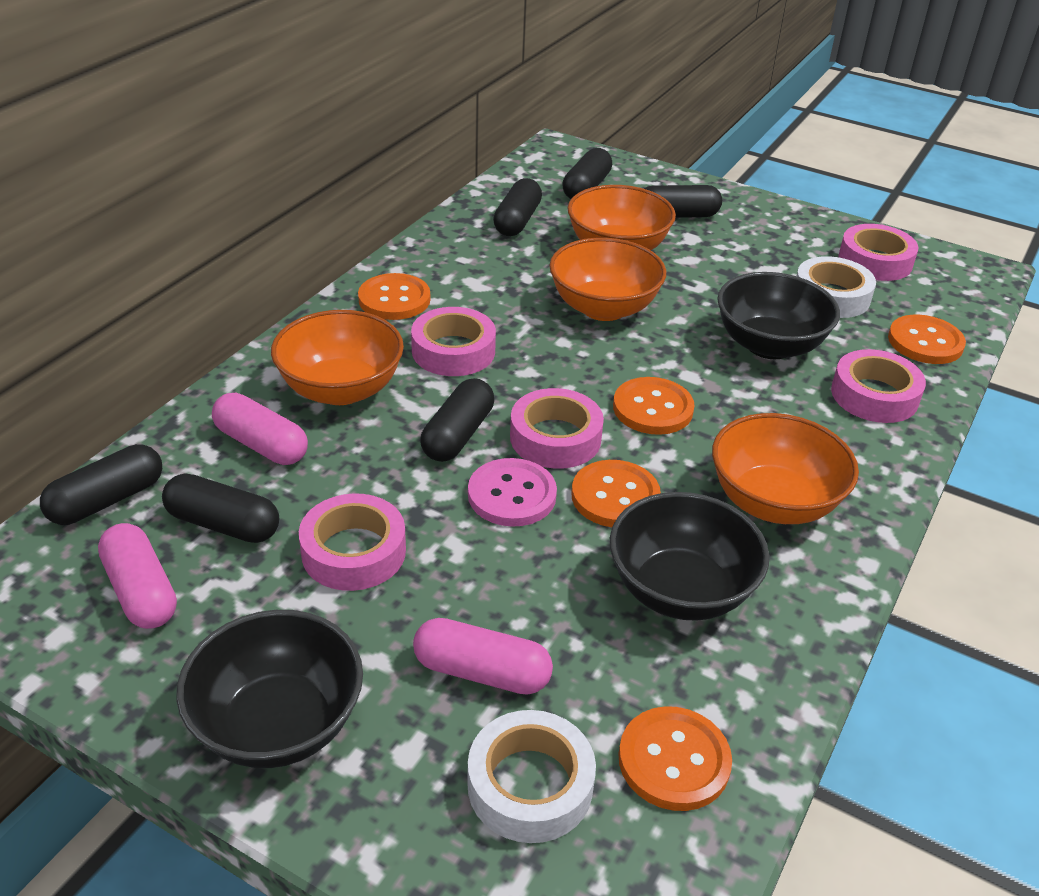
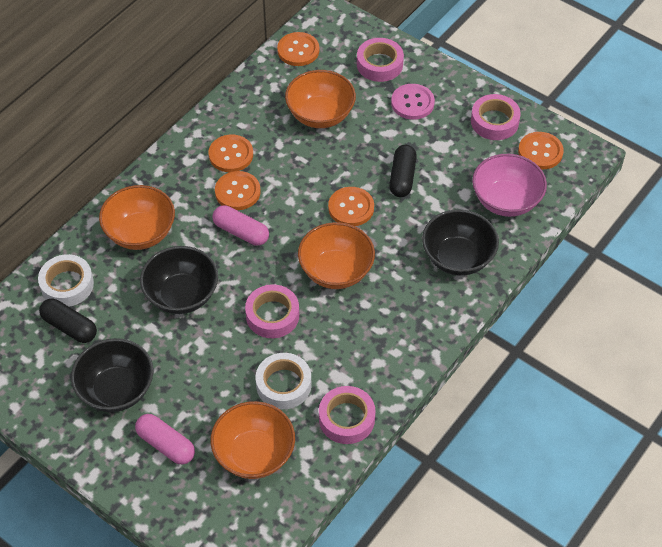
black capsule: [40,444,162,525] [162,473,279,543] [420,378,494,462] [493,178,542,236] [562,148,612,199] [644,185,722,218] = 6 -> [39,299,97,343] [389,145,417,197] = 2
pink bowl: none = 0 -> [472,154,547,217] = 1
pink capsule: [98,523,177,629] [212,393,308,465] [413,618,553,695] = 3 -> [135,414,195,465] [212,205,269,246] = 2
pink tape: [299,493,406,591] [411,307,496,376] [510,388,604,469] [831,349,926,423] [838,224,919,281] = 5 -> [245,284,299,338] [319,386,376,444] [357,38,404,82] [471,94,521,140] = 4

